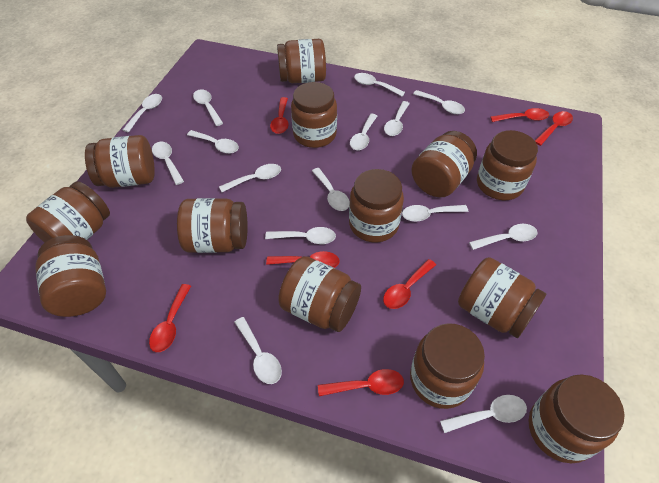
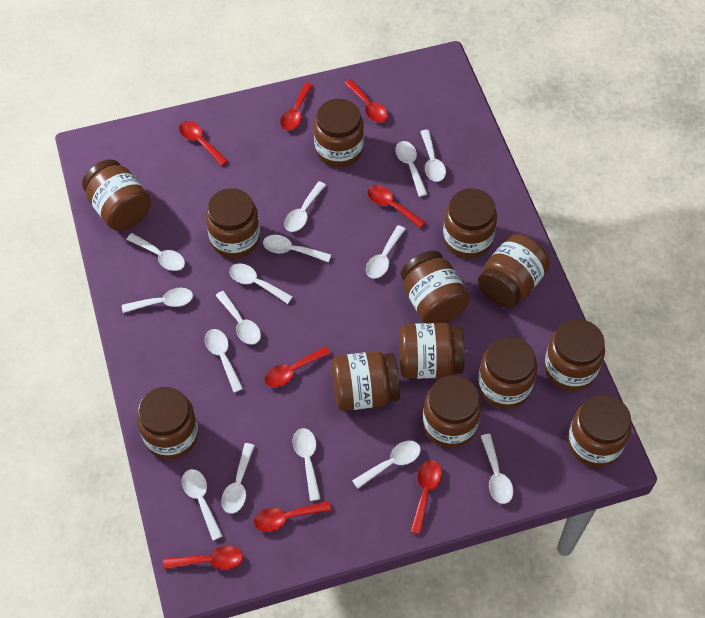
red spoon: [149,284,191,352] [266,251,340,268] [270,97,289,134] [318,369,404,396] [383,259,436,309] [490,108,549,122] [535,111,573,146] = 7 -> [163,546,243,570] [179,121,228,166] [254,501,332,532] [264,346,331,387] [280,83,313,130] [344,79,388,122] [367,185,426,228] [410,460,442,534] = 8

